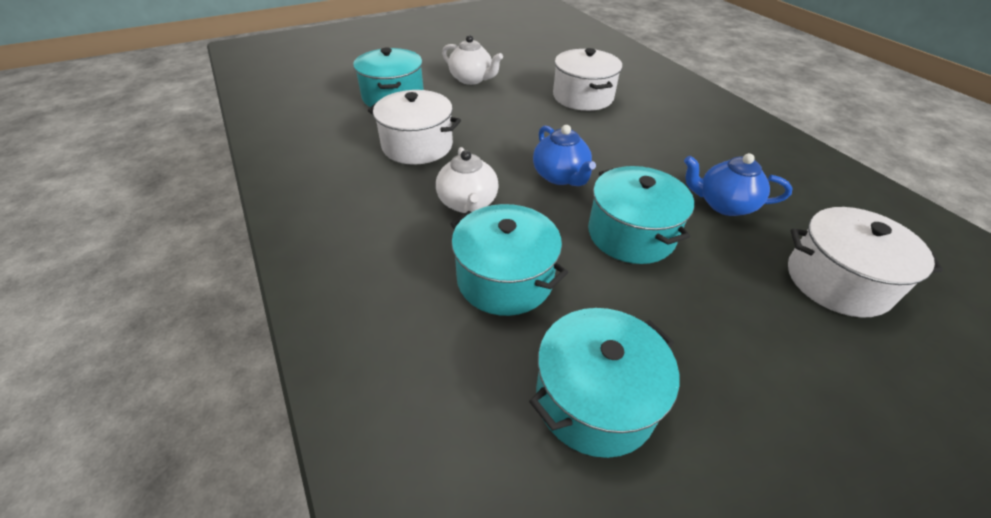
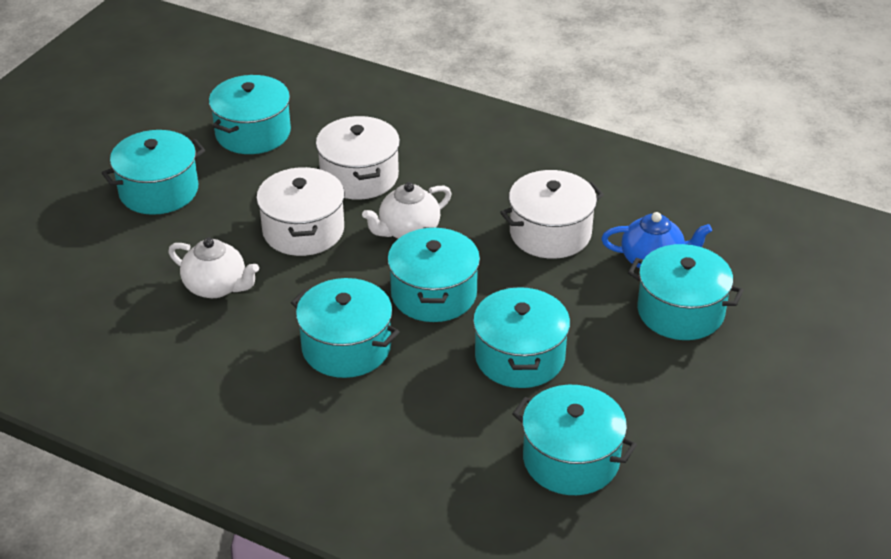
blue teapot: [533,125,596,186] [684,153,793,216] = 2 -> [601,212,712,268] = 1
turquoise pot: [353,48,424,107] [451,204,568,316] [529,308,679,458] [588,166,694,264] = 4 -> [102,130,205,215] [209,75,291,154] [291,278,399,378] [387,227,480,322] [473,287,570,388] [512,385,637,495] [628,244,744,340] = 7

